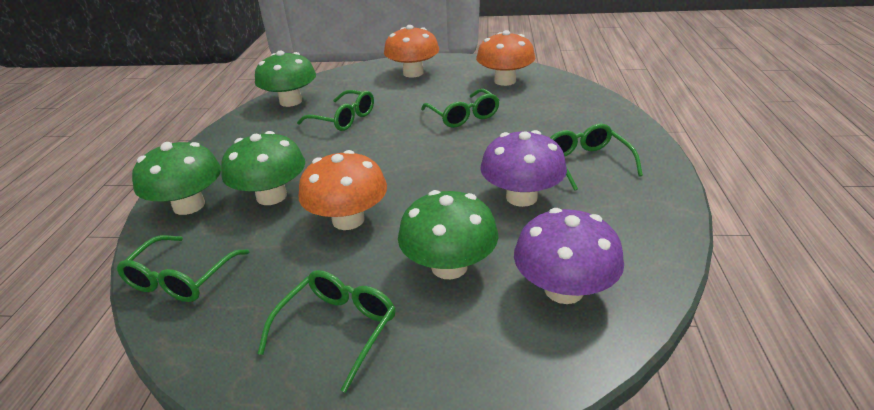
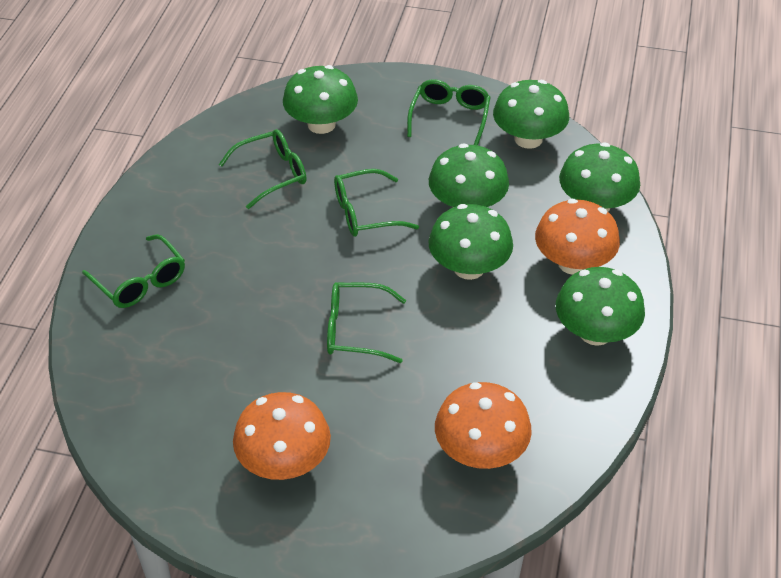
green mushroom: [132,142,221,215] [221,131,305,205] [255,50,316,107] [398,190,498,279] = 4 -> [283,65,358,134] [428,204,513,280] [429,144,509,207] [493,80,569,149] [556,267,645,346] [559,142,640,211] = 6
purple mushroom: [480,130,567,207] [514,208,624,304] = 2 -> none = 0

